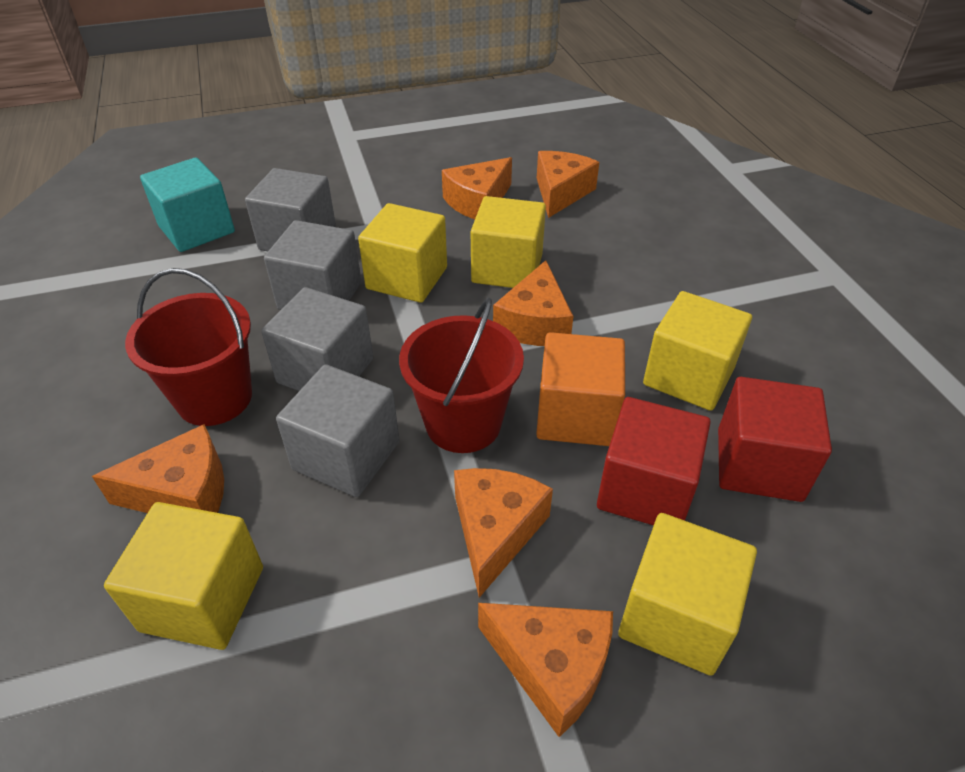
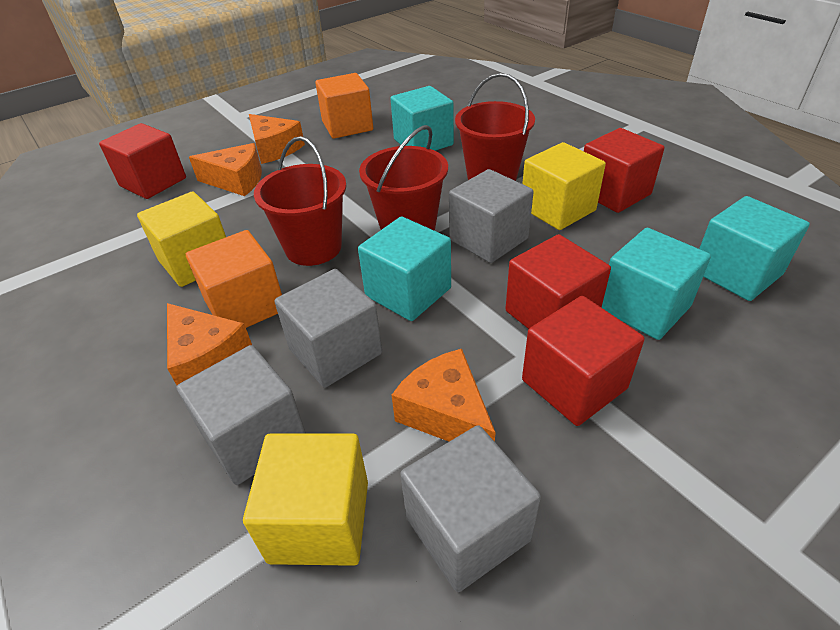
orange cheese: [92,424,224,513] [442,157,512,220] [454,468,553,598] [478,603,613,737] [493,260,573,346] [537,151,599,218] = 6 -> [167,303,252,385] [189,143,262,196] [249,114,305,164] [392,349,496,442] = 4
orange cube: [536,332,625,446] = 1 -> [186,230,282,328] [315,73,373,139] = 2
red bucket: [125,268,252,426] [399,298,524,453] = 2 -> [254,136,346,266] [359,125,448,231] [455,73,535,181] = 3
red cube: [597,397,711,526] [718,377,832,502] = 2 -> [99,123,186,199] [505,234,611,329] [522,296,645,426] [584,128,664,213] = 4
turquoise cube: [140,158,235,252] = 1 -> [358,216,451,321] [390,86,454,151] [602,228,711,340] [699,196,810,301] = 4
yellow cube: [104,502,263,650] [358,203,447,303] [471,196,546,288] [618,513,757,676] [643,291,752,411] = 5 -> [137,192,226,287] [243,433,368,566] [522,142,606,230] = 3

